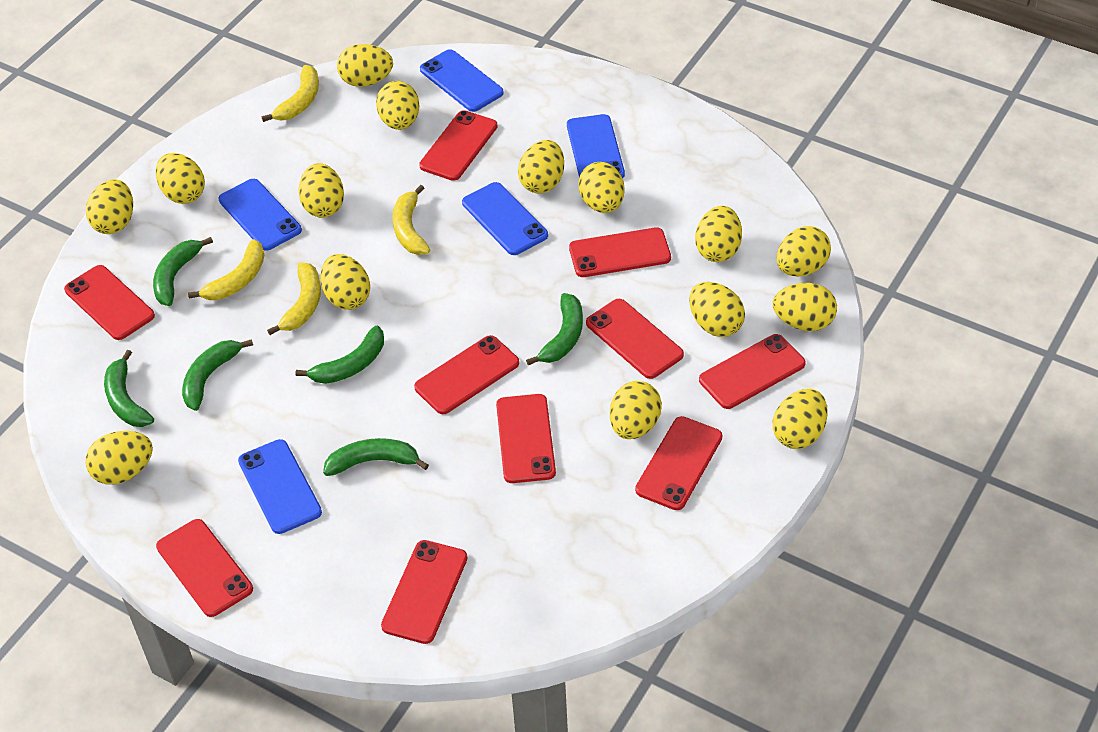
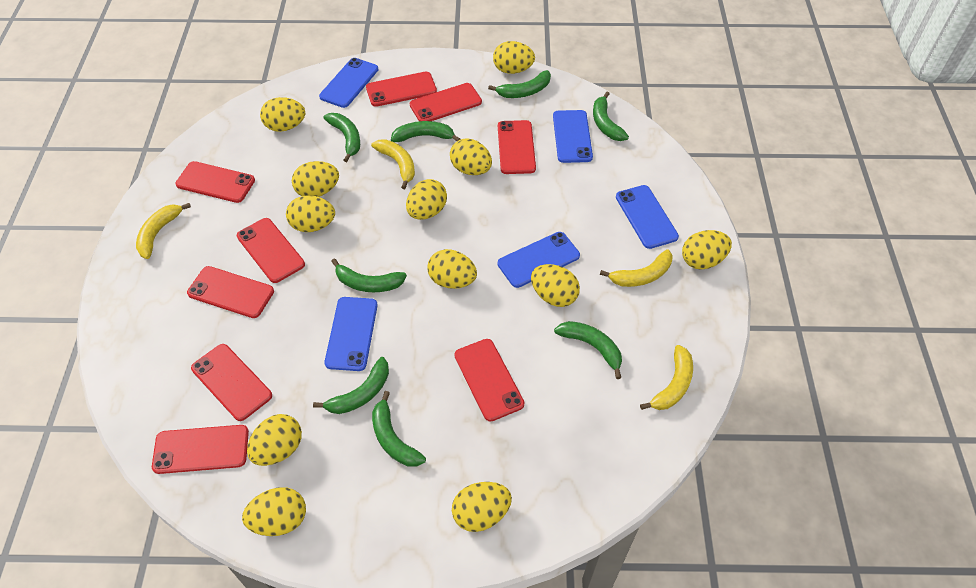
green banana: [104,350,154,427] [153,237,213,306] [182,339,253,411] [296,326,384,384] [323,438,429,476] [526,293,583,365] = 6 -> [313,357,389,414] [324,113,360,162] [331,258,407,292] [372,391,426,467] [391,121,461,142] [488,70,551,98] [554,321,622,379] [593,92,629,141] = 8
red phone: [64,265,155,340] [156,519,253,617] [381,540,467,644] [414,335,519,414] [419,110,498,181] [496,394,556,483] [569,227,671,277] [586,299,684,379] [635,416,722,510] [699,334,806,409] = 10 -> [152,425,249,474] [176,161,255,203] [187,266,274,318] [191,344,272,421] [237,218,305,283] [366,71,437,107] [410,83,482,121] [454,339,524,422] [498,120,536,174] = 9
yellow egg: [86,179,133,234] [86,431,153,485] [156,153,205,204] [298,163,344,218] [320,254,370,310] [337,44,393,87] [376,81,419,130] [518,140,564,193] [579,162,625,213] [610,381,662,439] [689,282,745,337] [695,206,742,262] [773,283,837,331] [773,389,828,449] [777,226,831,276] = 15 -> [242,487,306,536] [247,414,302,466] [260,97,305,132] [286,195,335,232] [292,161,339,197] [406,179,447,220] [428,249,477,289] [450,138,492,175] [452,482,512,532] [493,41,535,74] [531,264,580,307] [682,230,732,270] = 12

